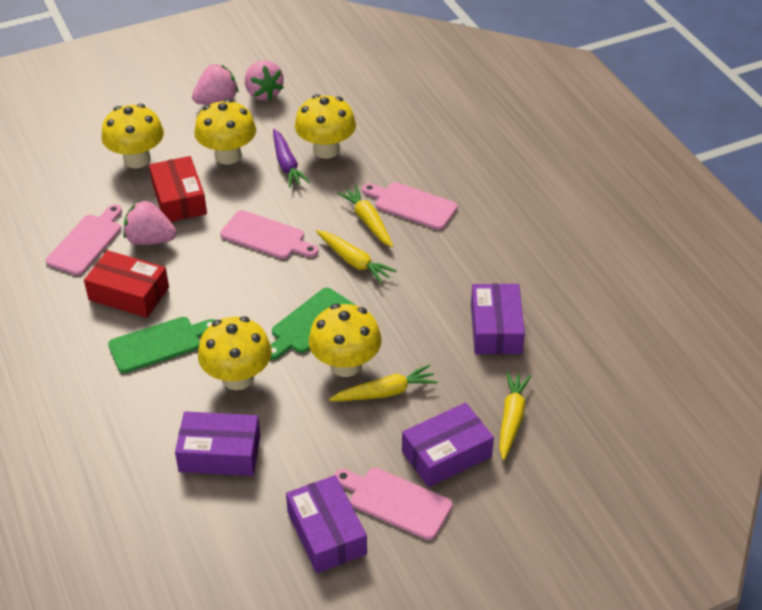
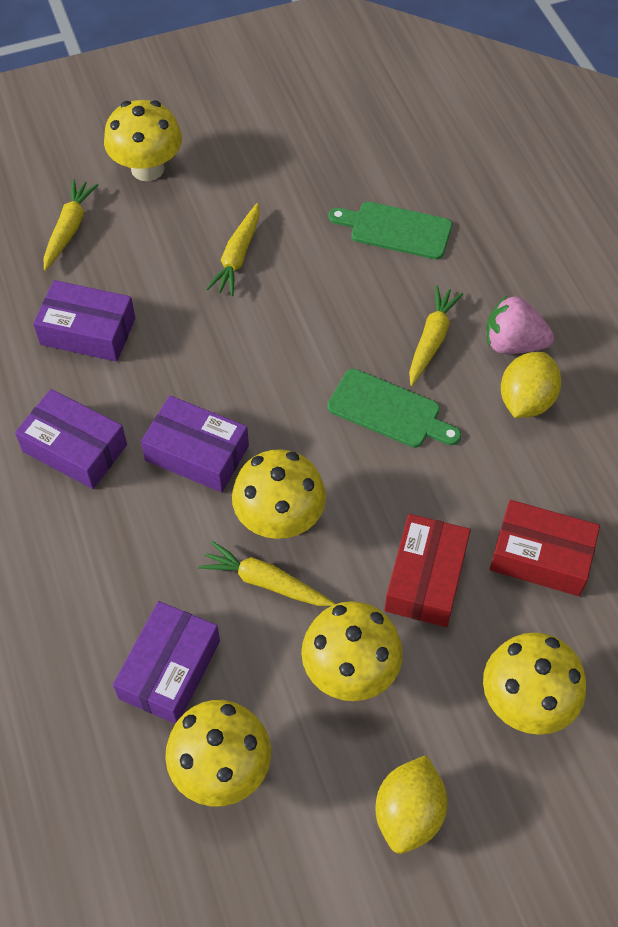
pink cutting board: [46,204,122,275] [220,210,318,259] [334,468,453,540] [362,182,458,230] = 4 -> none = 0
pink strawberry: [123,200,177,245] [192,64,238,104] [245,61,284,101] = 3 -> [486,296,554,354] = 1
purple carrot: [273,129,310,188] = 1 -> none = 0
yellow lemon: none = 0 -> [375,755,448,854] [501,352,561,418] = 2

